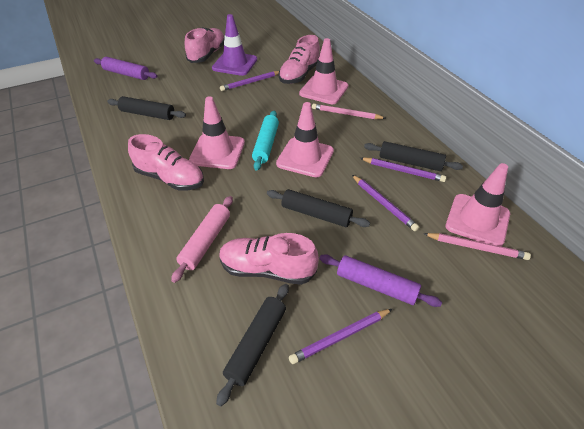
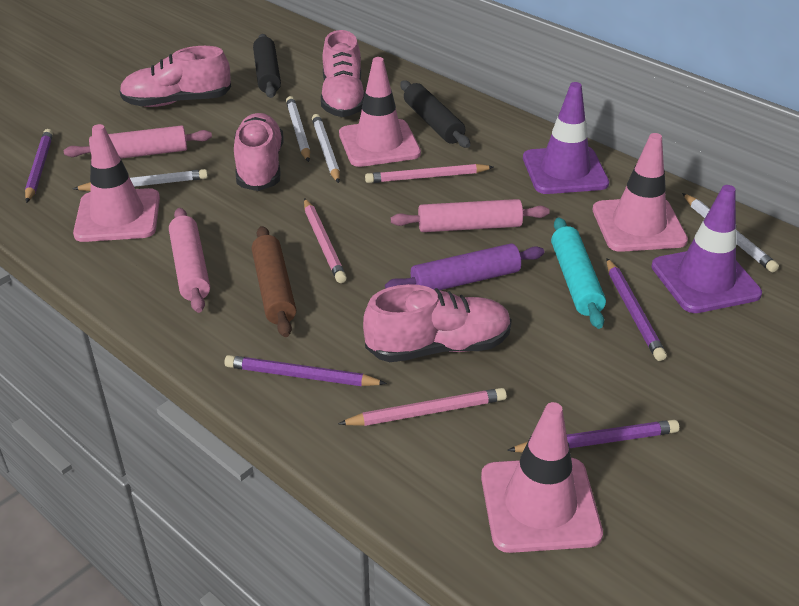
black rolling pin: [107,96,186,120] [216,284,289,406] [267,189,370,227] [364,141,463,171] = 4 -> [253,34,281,98] [400,81,470,148] = 2
brown rolling pin: none = 0 -> [252,226,296,337] = 1
pink pencil: [312,103,386,119] [423,233,531,260] = 2 -> [304,198,347,283] [338,388,507,426] [365,164,494,183] = 3
pink rolling pin: [171,196,233,283] = 1 -> [64,125,212,159] [169,208,210,313] [391,199,550,232] = 3
purple rolling pin: [94,57,158,80] [319,254,442,307] = 2 -> [385,243,544,290] = 1
purple traffic cone: [212,14,257,76] = 1 -> [523,82,609,194] [651,185,762,313] = 2
white pencil: none = 0 -> [73,169,208,191] [286,96,310,162] [312,114,340,183] [682,193,779,272] = 4

